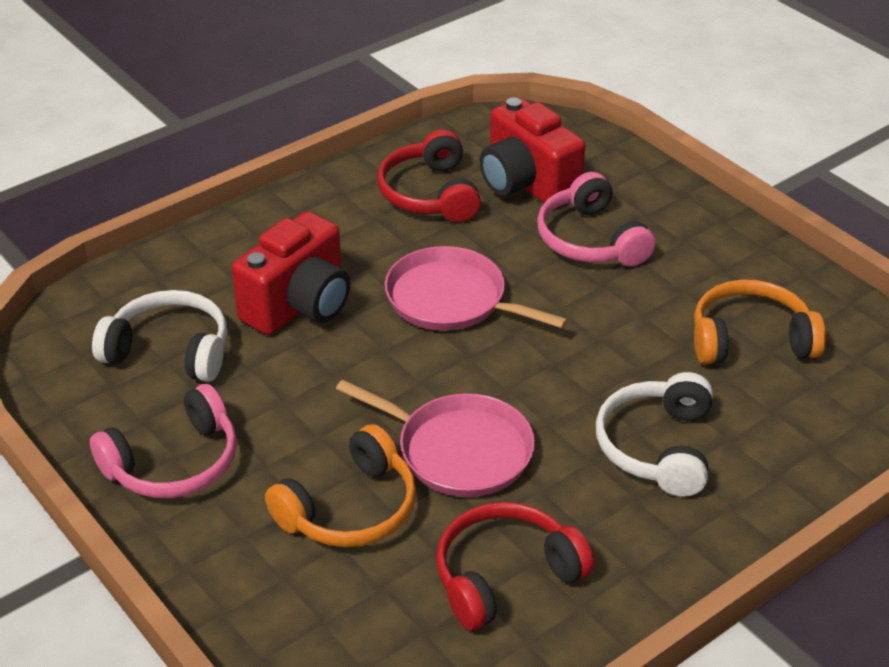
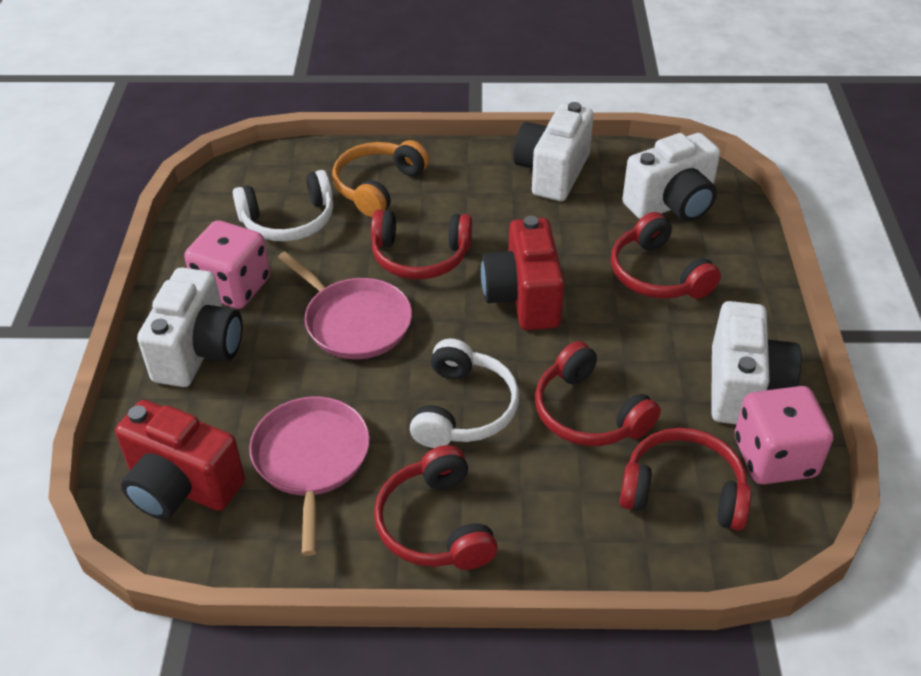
orange headphones: [265,424,416,547] [694,280,826,364] = 2 -> [332,140,429,217] = 1
pink dice: none = 0 -> [184,220,270,309] [735,386,833,484] = 2
pink headphones: [90,384,237,498] [537,172,656,267] = 2 -> none = 0
red headphones: [377,130,481,222] [436,502,594,631] = 2 -> [371,210,472,279] [374,445,498,570] [535,341,661,446] [611,212,721,299] [619,428,751,531] = 5
white camera: none = 0 -> [137,267,243,387] [513,102,593,201] [622,133,720,221] [711,301,802,424] = 4

